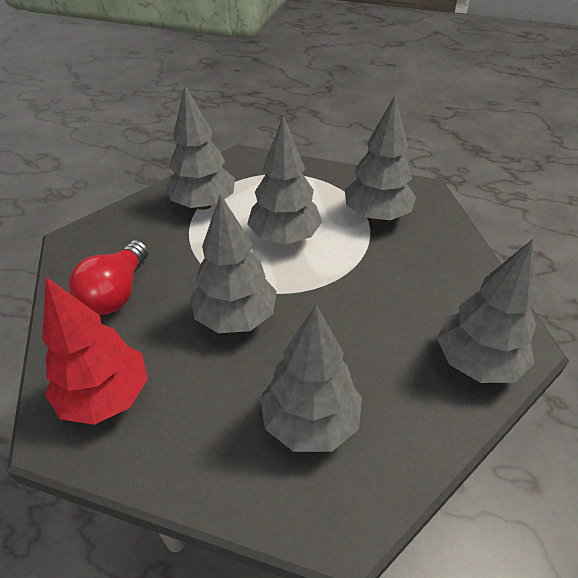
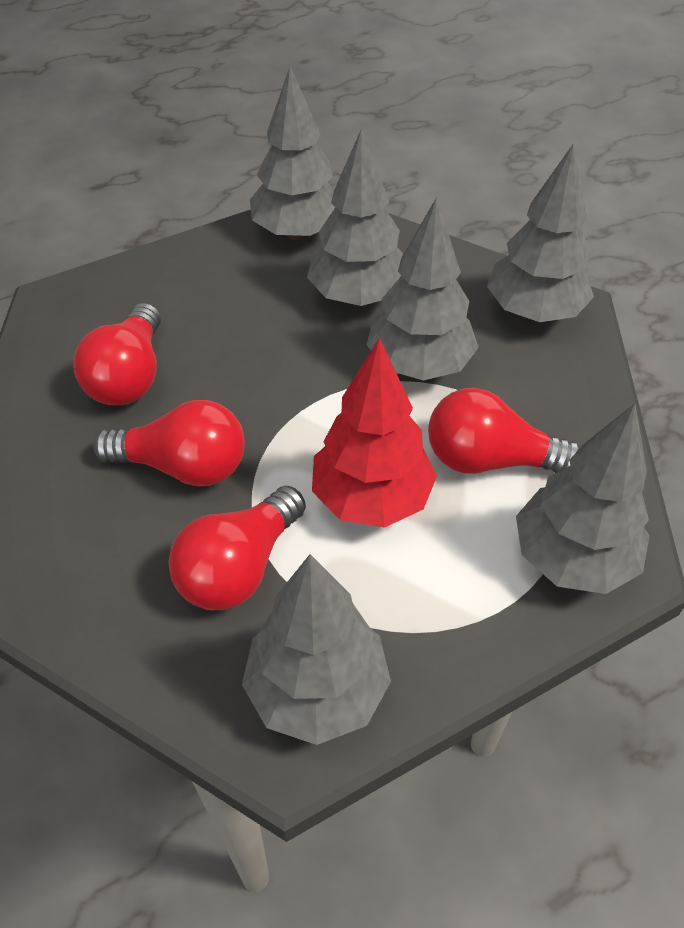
red light bulb: [69,240,149,315] = 1 -> [73,303,161,405] [93,400,245,487] [168,486,306,610] [428,388,581,474] = 4

